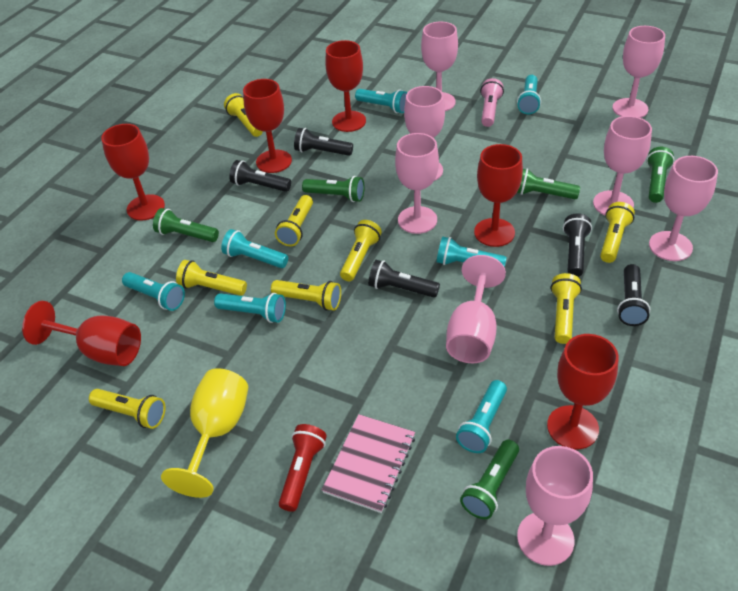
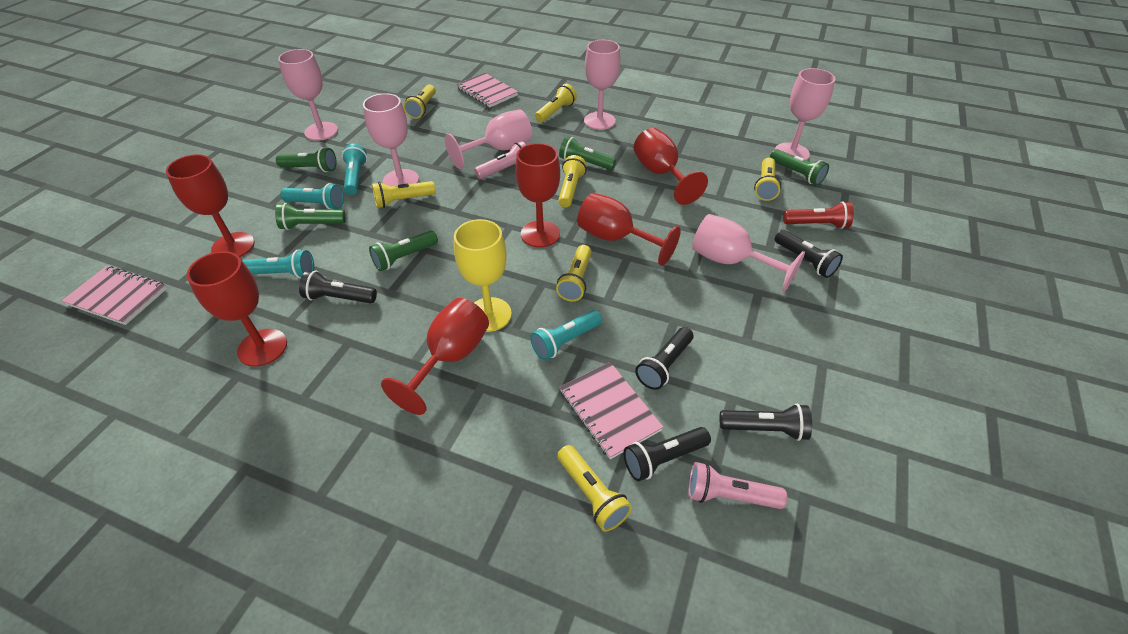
pink flashlight: [480,78,504,127] = 1 -> [474,141,526,179] [688,462,787,509] = 2
pink goblet: [395,133,439,234] [404,86,445,181] [421,21,458,111] [446,255,506,363] [517,446,593,566] [593,116,652,215] [612,26,665,118] [649,156,718,261] = 8 -> [278,49,338,141] [363,93,419,187] [445,110,532,169] [584,40,620,130] [692,214,805,292] [775,68,835,160] = 6
pink notebook: [322,414,415,513] = 1 -> [62,266,167,325] [456,73,518,107] [560,362,663,459] = 3
turquoise flashlight: [122,272,185,311] [214,293,286,323] [221,229,288,268] [355,89,407,113] [437,236,507,267] [456,380,507,453] [517,75,541,114] = 7 -> [242,249,314,279] [280,183,344,209] [342,144,367,195] [530,310,602,360] = 4
yellow flashlight: [89,389,165,429] [176,260,247,296] [224,93,263,137] [271,280,341,311] [275,195,313,246] [340,220,382,281] [550,273,582,344] [600,202,635,263] = 8 -> [372,181,436,208] [404,85,436,119] [535,84,577,122] [556,245,592,302] [557,445,632,532] [558,155,587,208] [754,158,781,201] = 7

